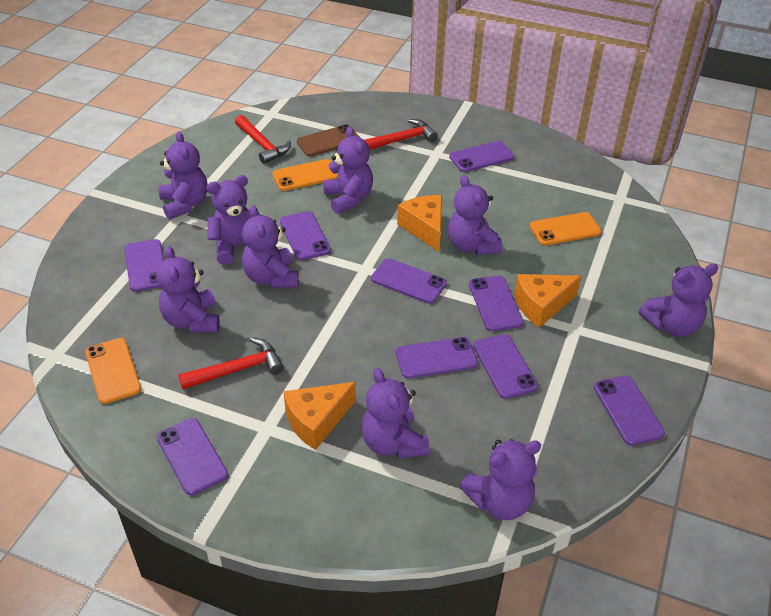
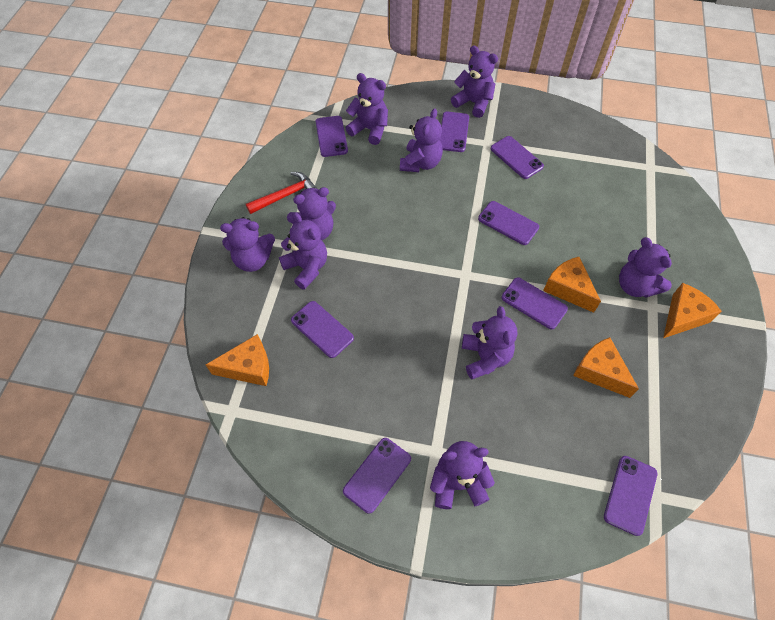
brown phone: [297,124,359,156] = 1 -> none = 0
orange cheese: [283,382,356,450] [397,195,442,252] [514,274,581,328] = 3 -> [206,334,269,386] [543,257,601,313] [573,337,639,398] [663,283,722,338] = 4
orange phone: [85,338,141,404] [272,159,338,191] [530,212,602,245] = 3 -> none = 0
purple phone: [124,239,164,292] [157,418,228,495] [280,211,331,260] [371,258,447,304] [396,337,478,379] [449,141,514,172] [469,275,523,331] [473,334,538,399] [594,376,665,446] = 9 -> [291,301,354,358] [315,116,348,157] [343,438,411,514] [439,112,469,152] [478,201,539,245] [491,136,544,179] [502,277,568,329] [604,456,658,536] = 8
red hammer: [178,338,284,389] [235,115,291,164] [365,119,438,150] = 3 -> [246,172,317,214] = 1

